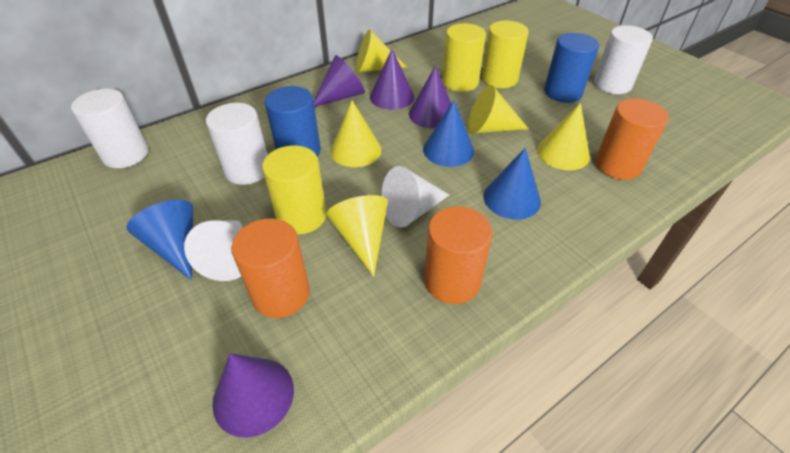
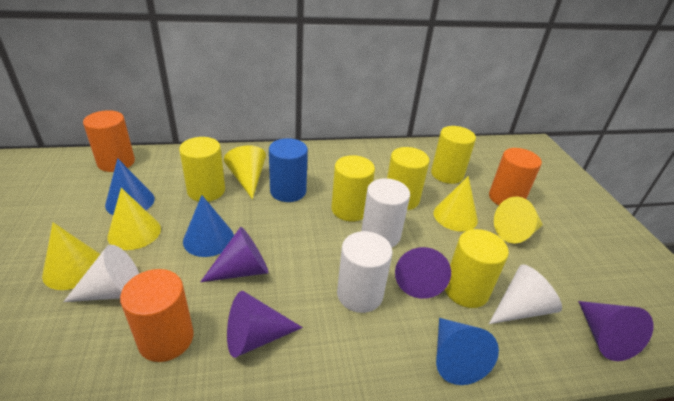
blue cylinder: [265,86,321,157] [544,33,599,103] = 2 -> [269,138,308,202] = 1
white cylinder: [71,89,149,168] [206,103,268,185] [594,25,653,94] = 3 -> [337,231,393,313] [361,178,410,247] = 2
yellow cylinder: [262,146,326,234] [442,23,486,92] [482,21,529,88] = 3 -> [179,137,225,202] [331,155,375,221] [387,147,430,210] [431,126,476,184] [445,229,509,308] = 5

